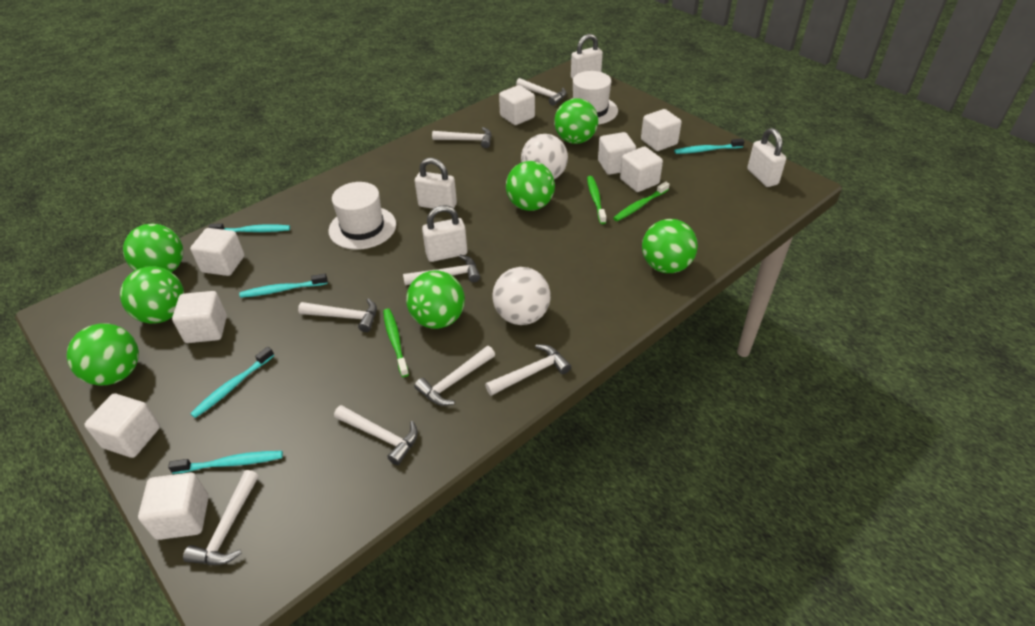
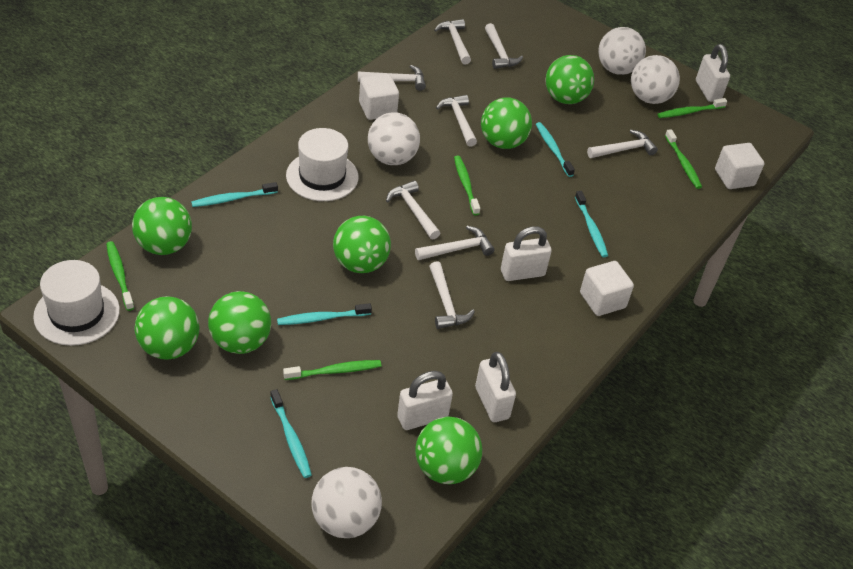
green toothbrush: [383,308,409,377] [587,176,606,224] [613,182,669,221] = 3 -> [106,241,134,311] [283,360,381,380] [454,156,480,215] [657,98,727,118] [665,129,702,189] = 5
white ball: [493,267,551,325] [521,134,568,179] = 2 -> [312,467,382,538] [368,112,420,165] [598,27,646,75] [631,55,680,104] = 4
white cube: [84,394,160,458] [138,472,209,540] [172,291,227,343] [190,228,245,276] [499,85,535,125] [598,132,636,175] [620,147,663,192] [641,109,682,151] = 8 -> [359,74,399,120] [580,261,634,316] [715,143,764,189] = 3

